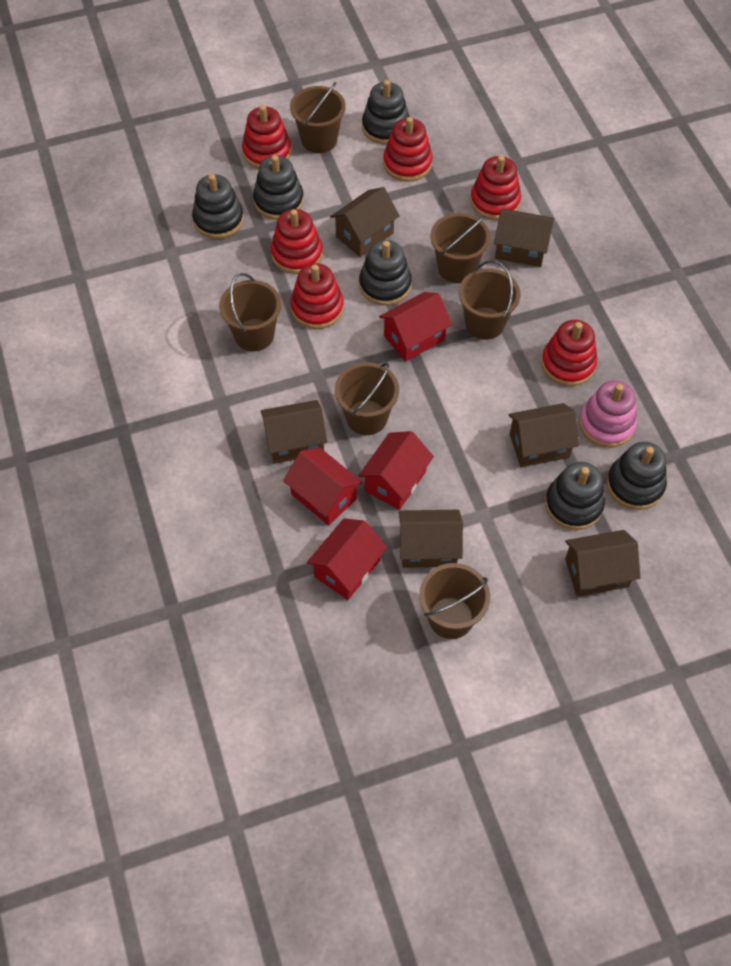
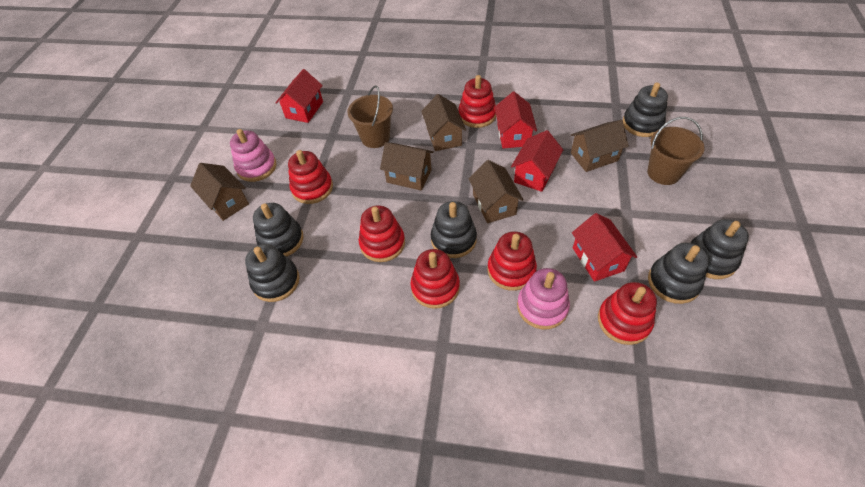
brown bucket: [219,273,281,351] [290,82,345,153] [335,362,399,435] [419,563,490,639] [431,213,490,283] [459,260,520,340] = 6 -> [347,85,393,148] [647,117,705,185] = 2
brown house: [261,400,327,464] [330,187,400,257] [399,510,463,568] [494,209,554,267] [508,403,579,467] [565,530,641,597] = 6 -> [190,163,249,221] [380,142,434,191] [421,94,466,151] [469,160,524,223] [571,120,629,172] = 5
pink stacking toy: [579,380,637,448] = 1 -> [230,129,276,182] [517,268,570,329] = 2

